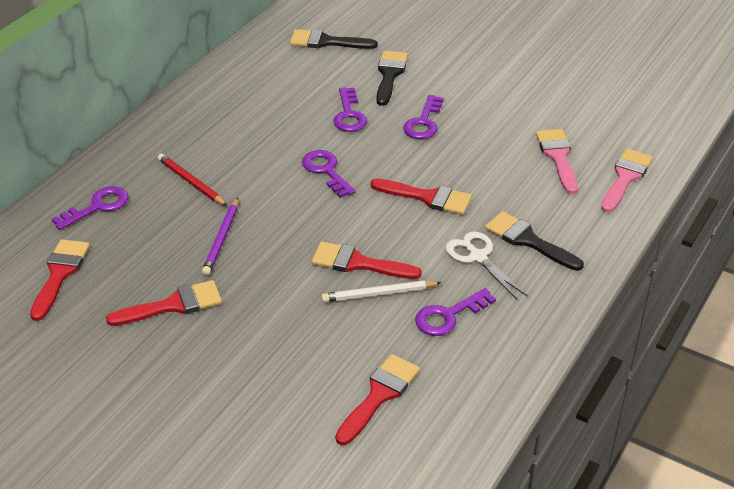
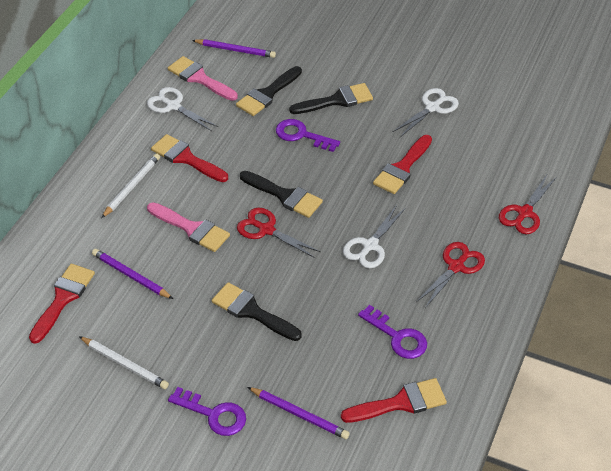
black brush: [290,29,378,49] [376,51,408,106] [485,211,584,271] = 3 -> [212,282,302,341] [236,66,302,116] [240,171,323,218] [289,83,373,114] = 4
purple key: [52,186,129,230] [302,150,355,198] [333,88,367,132] [403,95,443,139] [415,288,496,336] = 5 -> [168,387,246,436] [276,119,340,152] [358,305,427,359] = 3
purple pencil: [202,198,238,276] = 1 -> [92,249,173,299] [192,39,276,58] [248,387,350,439] = 3
red brush: [30,239,90,321] [106,280,222,326] [312,242,422,279] [335,354,420,445] [371,178,472,215] = 5 -> [29,264,95,344] [151,134,228,182] [341,378,447,423] [373,135,432,194] = 4
red pencil: [158,154,227,206] = 1 -> none = 0
red scissors: none = 0 -> [237,208,321,258] [416,242,485,308] [499,175,557,234] = 3
white pencil: [321,280,442,302] = 1 -> [79,336,169,389] [101,153,160,218] = 2
white scissors: [446,231,527,300] = 1 -> [147,87,218,131] [343,205,406,268] [393,88,459,137] = 3

